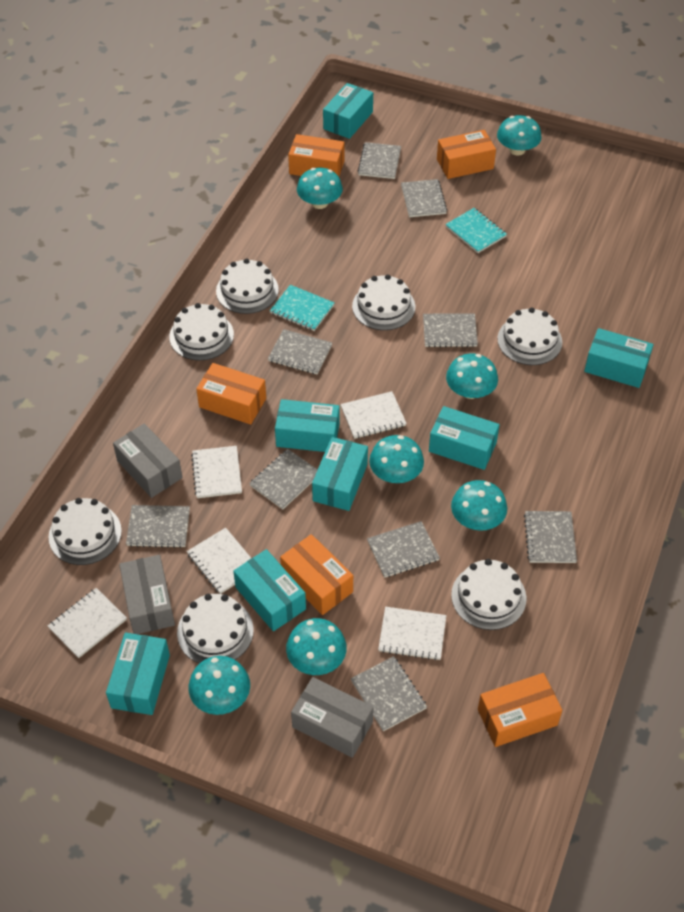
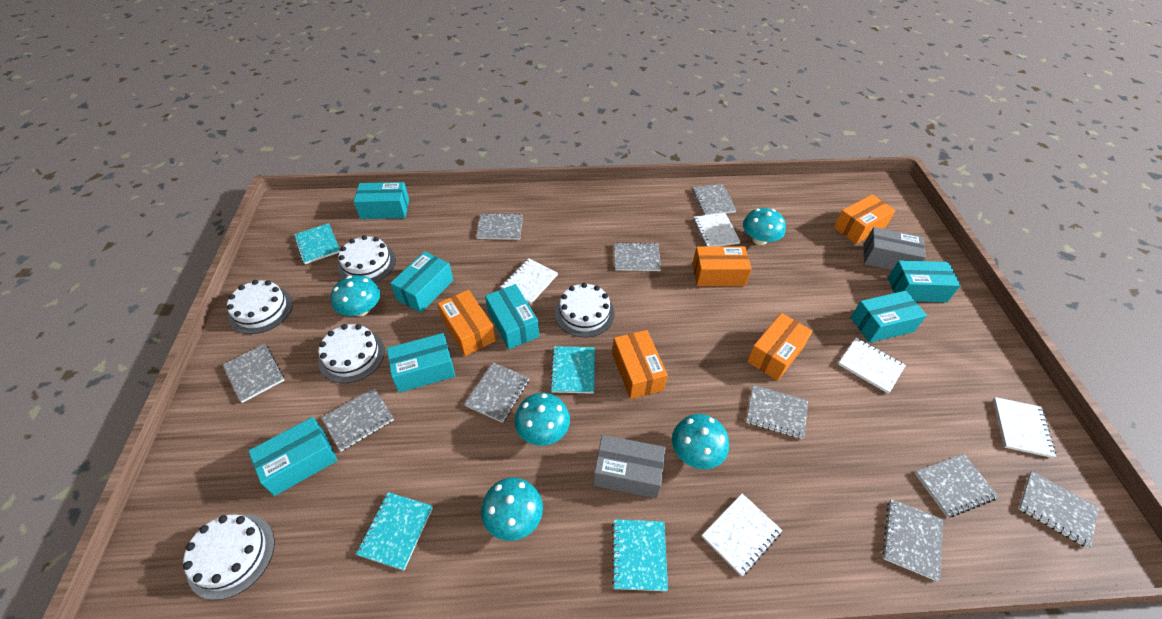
grey box: [113,423,182,498] [119,555,175,634] [291,677,374,758] = 3 -> [593,435,666,498] [864,227,926,270] = 2
grey notebook: [126,505,190,548] [249,449,317,510] [268,329,332,374] [351,656,427,731] [358,142,401,179] [367,521,440,578] [401,179,447,217] [423,313,478,347] [524,511,577,563] = 9 -> [223,344,285,403] [321,388,394,451] [464,363,529,423] [476,213,523,240] [614,242,661,271] [692,184,737,215] [746,385,808,439] [882,499,943,582] [915,454,999,517] [1019,471,1099,548] = 10
turquoise mushroom: [189,656,250,715] [286,618,347,675] [297,168,343,209] [369,435,424,483] [446,354,498,399] [451,480,507,531] [497,115,542,156] = 7 -> [331,275,380,316] [481,478,543,541] [515,393,570,446] [672,414,729,469] [743,208,786,245] = 5
turquoise notebook: [270,285,334,331] [445,208,507,253] = 2 -> [294,223,340,264] [356,492,433,571] [550,346,595,394] [612,519,668,591] = 4
white cake: [49,498,122,565] [169,303,234,360] [177,594,254,663] [216,258,279,314] [352,274,415,330] [451,559,526,630] [497,307,562,365] = 7 -> [183,514,275,600] [227,280,293,334] [318,324,385,383] [338,235,396,282] [555,283,615,337] = 5

